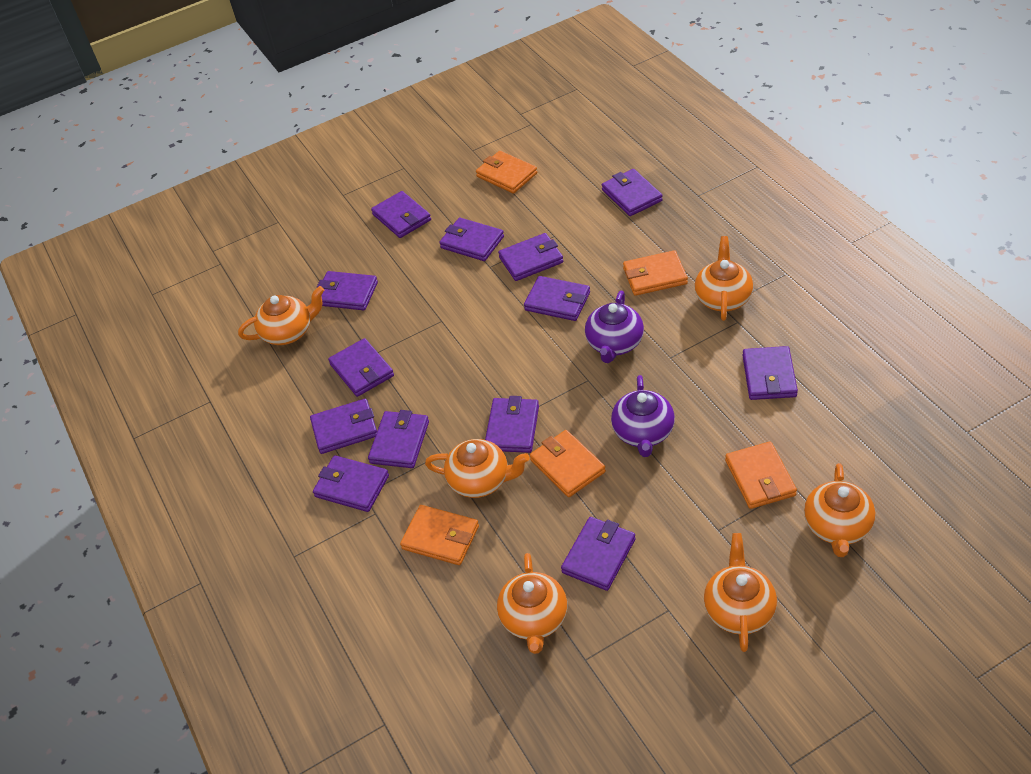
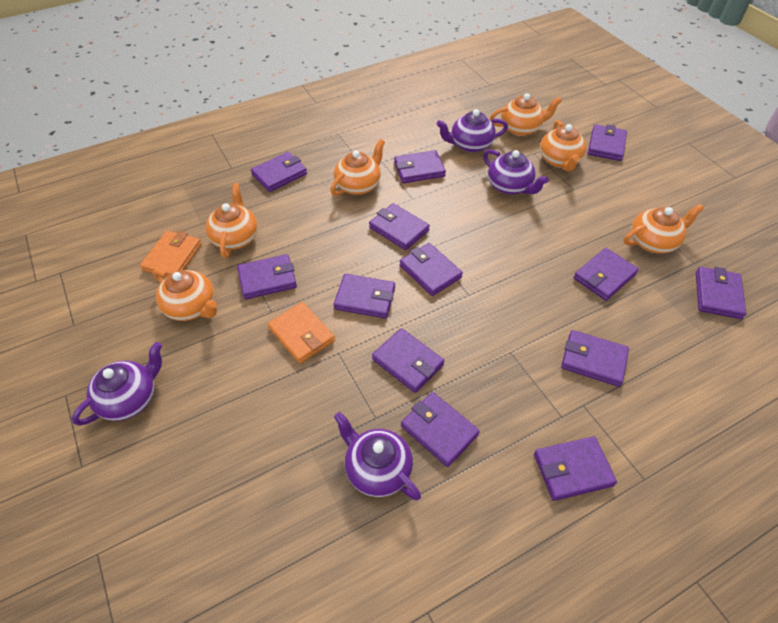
orange wallet: [400,505,479,565] [476,151,537,194] [530,430,606,497] [623,250,688,296] [725,442,797,509] = 5 -> [140,231,202,277] [268,302,335,364] = 2
purple teapot: [585,291,644,363] [611,375,675,457] = 2 -> [72,342,162,426] [334,412,421,501] [437,109,508,153] [483,149,549,195] = 4

